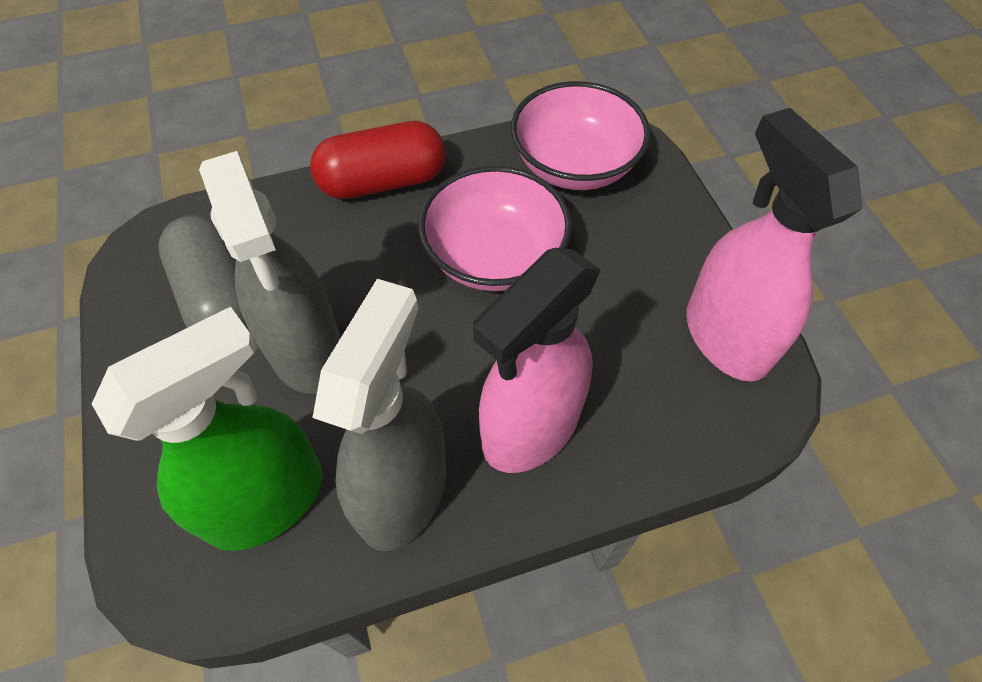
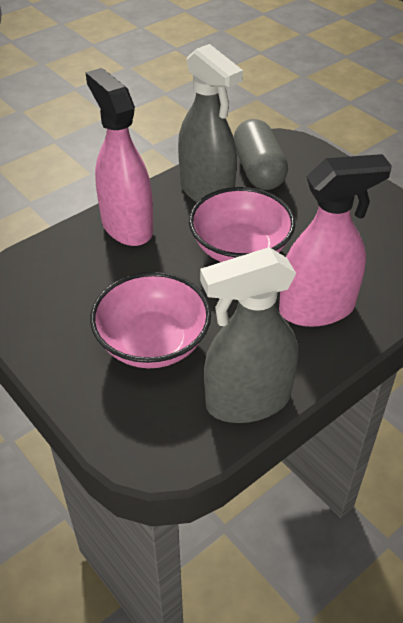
green spray bottle: [92,307,323,551] = 1 -> none = 0
red capsule: [310,121,446,199] = 1 -> none = 0

